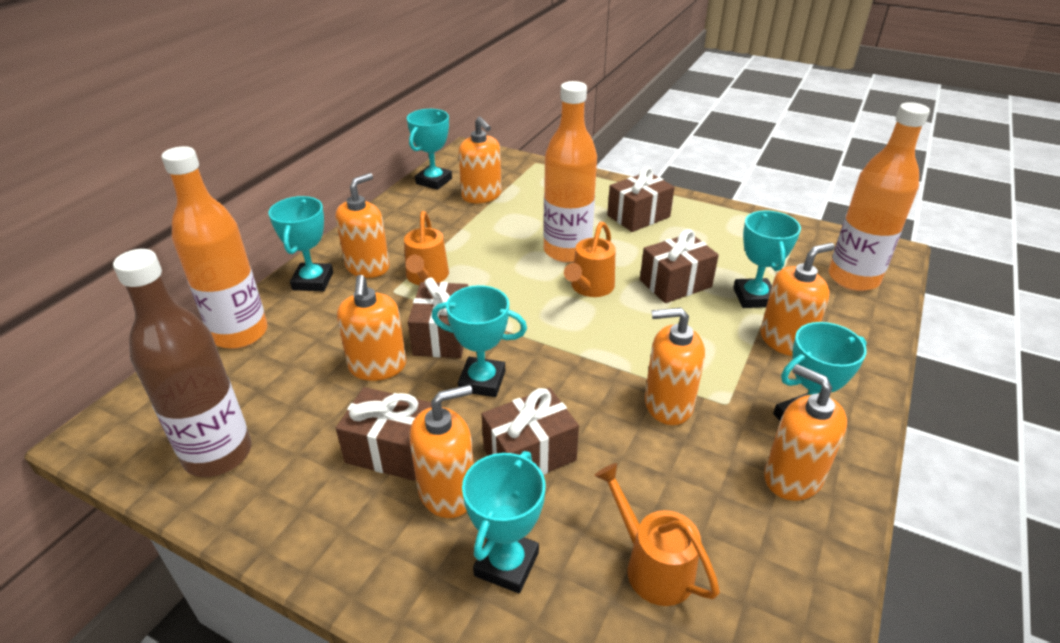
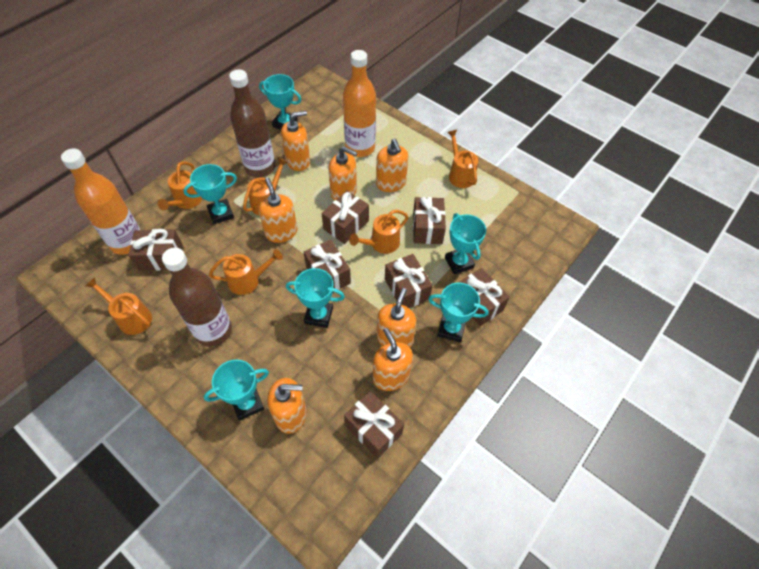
brown bottle: [113,249,252,477] = 1 -> [162,248,232,346] [229,69,275,177] = 2
brown gift: [336,387,432,481] [408,278,468,358] [482,388,579,475] [607,167,675,232] [640,229,719,303] = 5 -> [128,229,183,271] [304,240,351,290] [321,191,369,244] [344,391,404,459] [385,254,433,308] [413,197,446,244] [458,268,510,326] = 7
orange bottle: [162,146,268,349] [543,81,597,263] [828,102,930,291] = 3 -> [61,148,141,255] [343,50,376,157] = 2
orange watering can: [404,211,449,285] [564,222,616,297] [594,463,720,606] = 3 -> [85,277,152,335] [158,162,202,211] [209,249,283,295] [243,157,288,216] [349,210,409,254] [447,130,478,188] = 6

